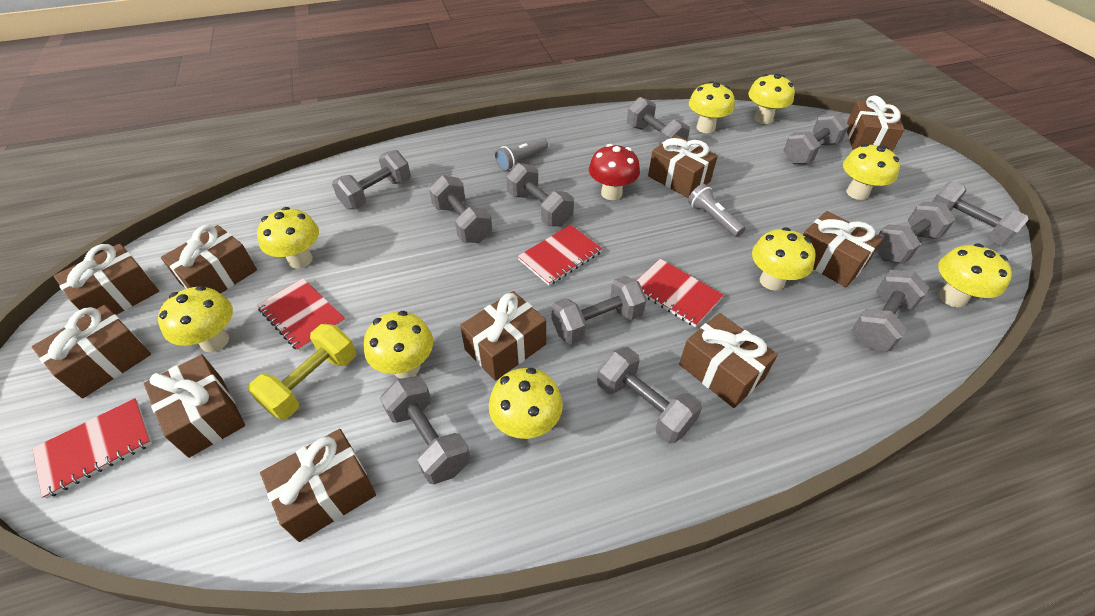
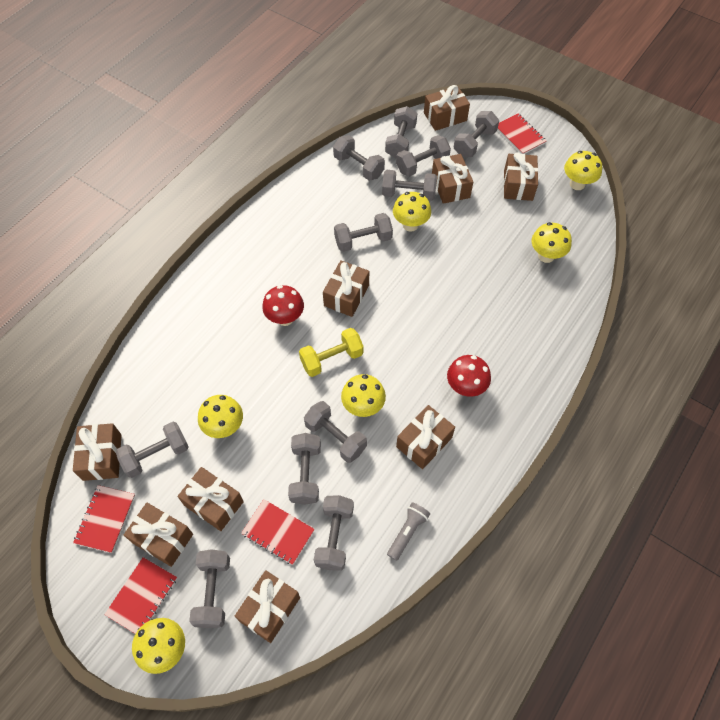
brown gift: [32,305,151,398] [54,244,159,315] [144,354,245,458] [161,225,257,294] [260,429,376,542] [460,291,546,381] [648,135,718,198] [679,313,778,408] [803,211,883,287] [847,95,905,152] = 10 -> [73,423,121,481] [124,503,193,567] [177,467,244,531] [235,570,300,643] [323,260,369,317] [396,405,455,469] [424,85,470,131] [432,154,473,204] [504,153,538,201] = 9
grey flashlight: [495,137,548,171] [688,184,746,237] = 2 -> [387,502,430,561] = 1
red mushroom: [589,144,640,200] = 1 -> [262,285,304,326] [447,355,491,397] = 2
yellow mushroom: [158,286,233,352] [257,207,319,269] [364,311,433,378] [489,368,563,439] [689,81,735,133] [748,74,795,124] [752,227,816,291] [843,144,900,200] [938,243,1012,308] = 9 -> [132,618,185,674] [198,395,243,438] [341,374,386,417] [393,192,431,232] [532,222,572,263] [564,151,602,190] = 6

